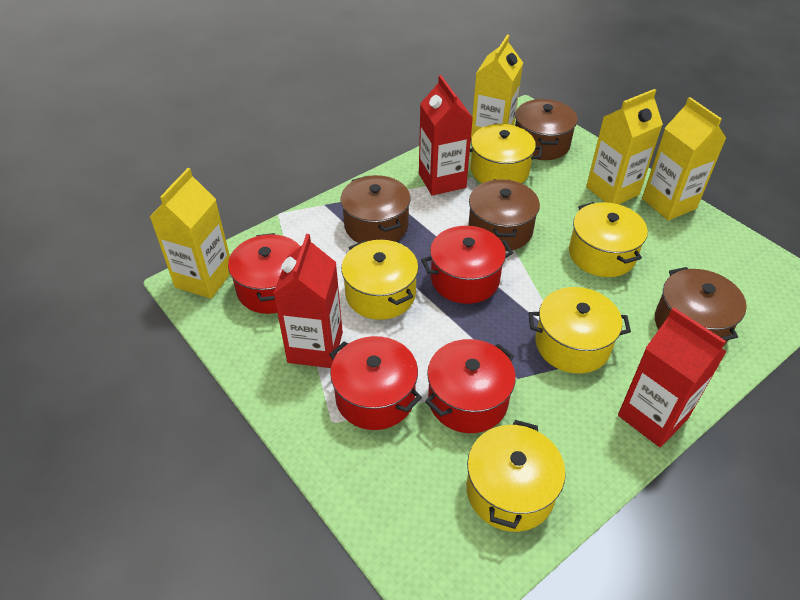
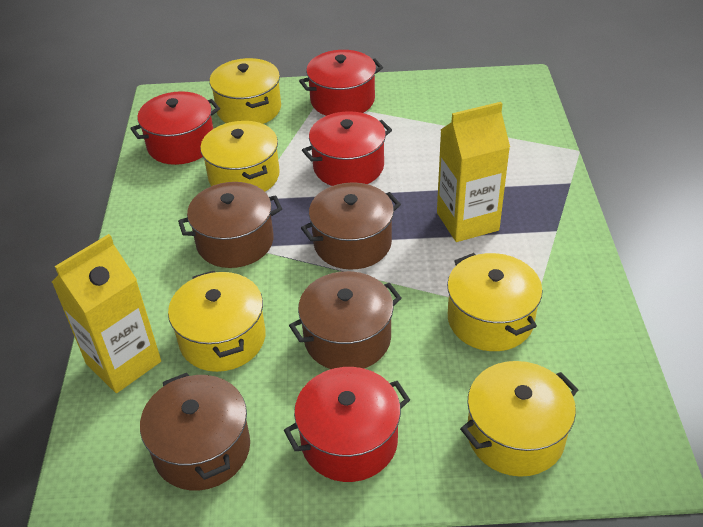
red carton: [273,234,343,368] [419,75,473,196] [618,307,727,447] = 3 -> none = 0
yellow carton: [150,168,230,299] [471,35,523,138] [586,89,663,204] [642,97,726,221] = 4 -> [52,234,161,393] [437,102,510,242] = 2

